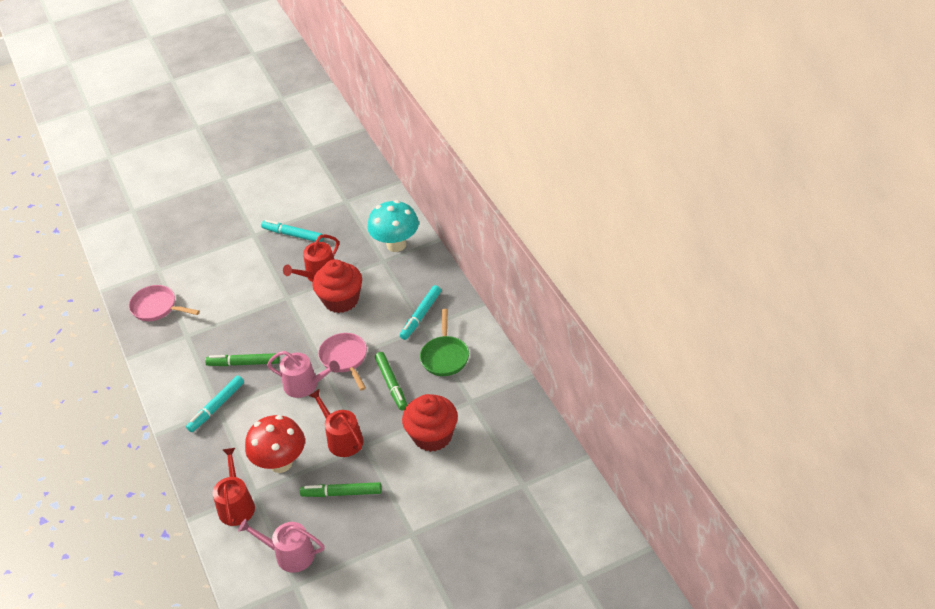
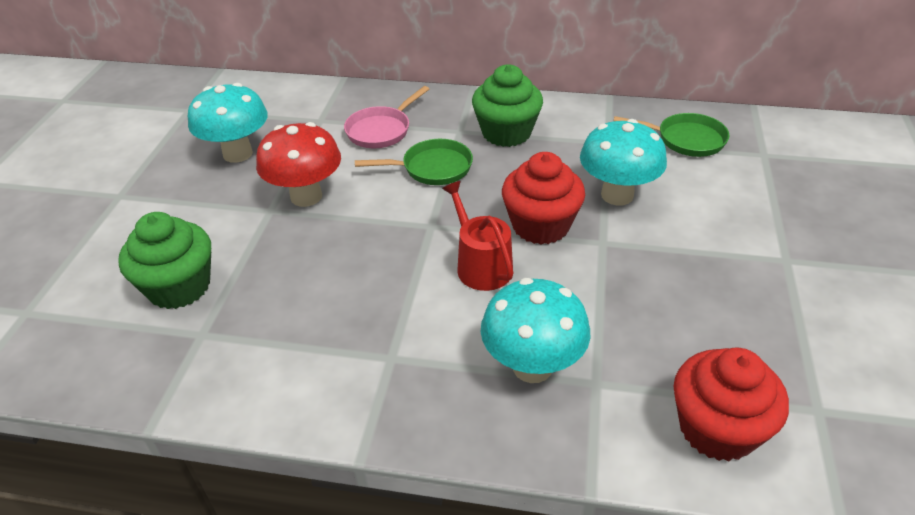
green cupcake: none = 0 -> [118,212,211,309] [472,65,543,147] = 2
green marker: [205,353,280,366] [300,482,382,497] [375,352,407,411] = 3 -> none = 0
green pan: [420,309,469,376] = 1 -> [355,139,473,185] [614,113,729,157] = 2
pink pan: [129,285,200,321] [318,333,367,391] = 2 -> [344,86,429,148] = 1
pink watering can: [238,519,324,573] [267,351,340,398] = 2 -> none = 0
red watering can: [213,448,255,526] [283,234,339,282] [309,389,364,457] = 3 -> [442,181,513,291] = 1
turquoise marker: [186,376,244,432] [261,220,323,242] [400,285,441,340] = 3 -> none = 0
turquoise mushroom: [367,200,419,252] = 1 -> [188,83,268,163] [481,278,590,383] [580,119,667,205] = 3

